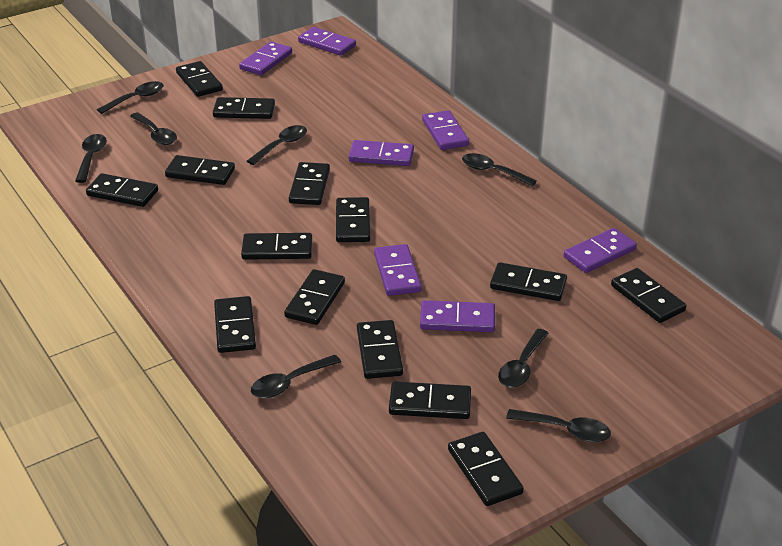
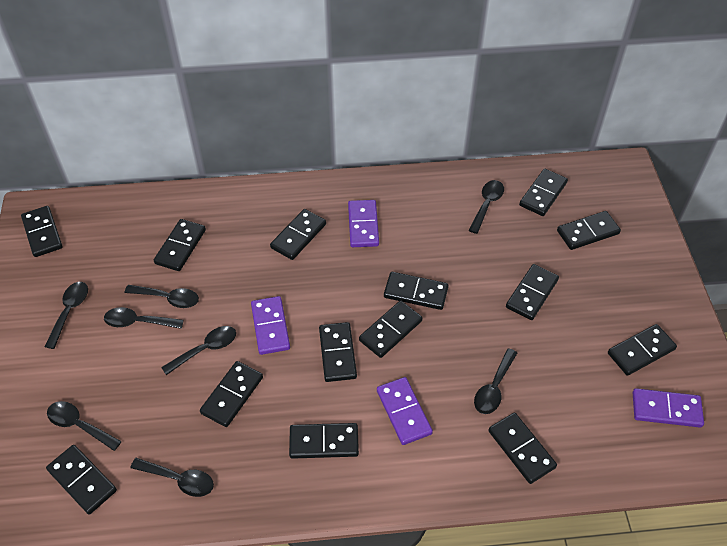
purple domino: [239,41,292,75] [298,27,356,56] [349,140,414,166] [374,244,422,296] [420,300,495,332] [422,110,469,150] [564,228,637,273] = 7 -> [251,296,290,355] [348,200,379,247] [377,377,433,445] [633,388,704,428] = 4

